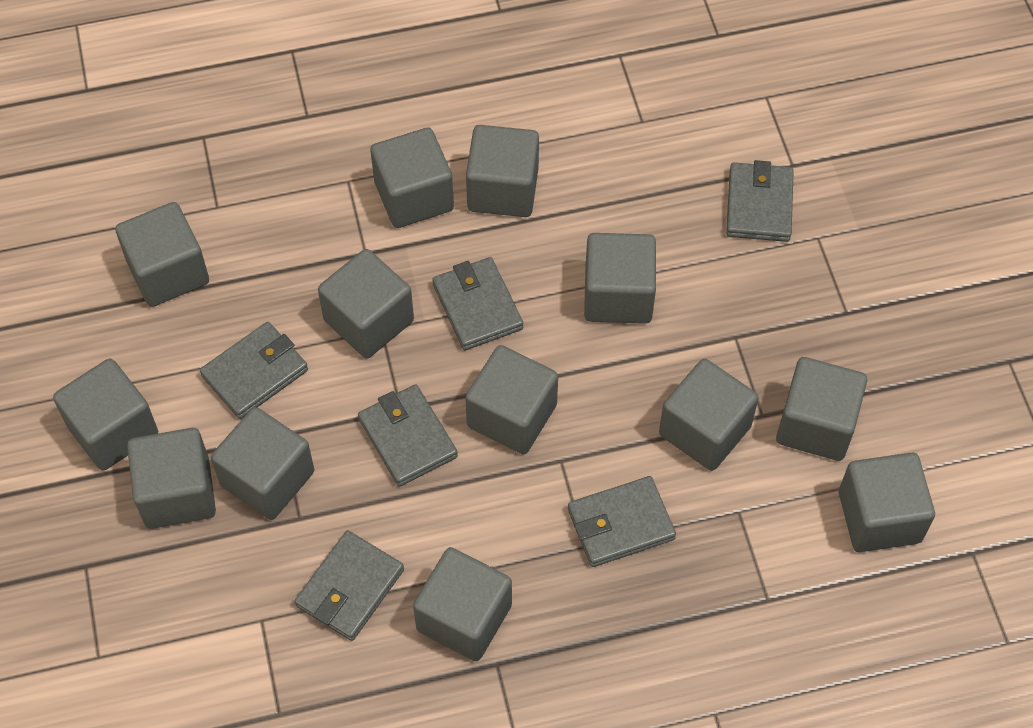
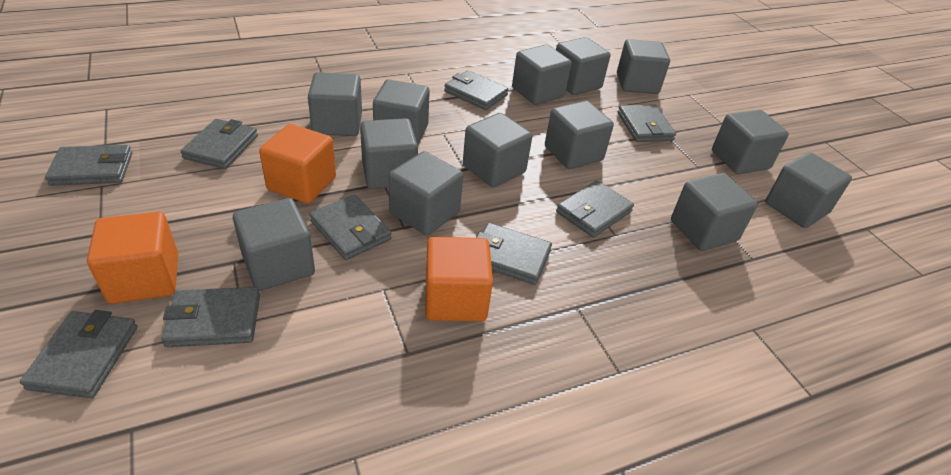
grey wallet: [200,322,308,419] [295,530,404,641] [358,385,458,487] [432,257,524,350] [568,476,676,567] [726,160,794,242] = 6 -> [20,310,137,398] [45,145,132,186] [161,287,260,347] [181,119,258,169] [309,195,392,260] [444,70,509,110] [476,223,552,285] [556,180,634,238] [618,104,676,142] = 9
orange cube: none = 0 -> [87,212,178,304] [259,124,336,204] [425,237,493,321] = 3

